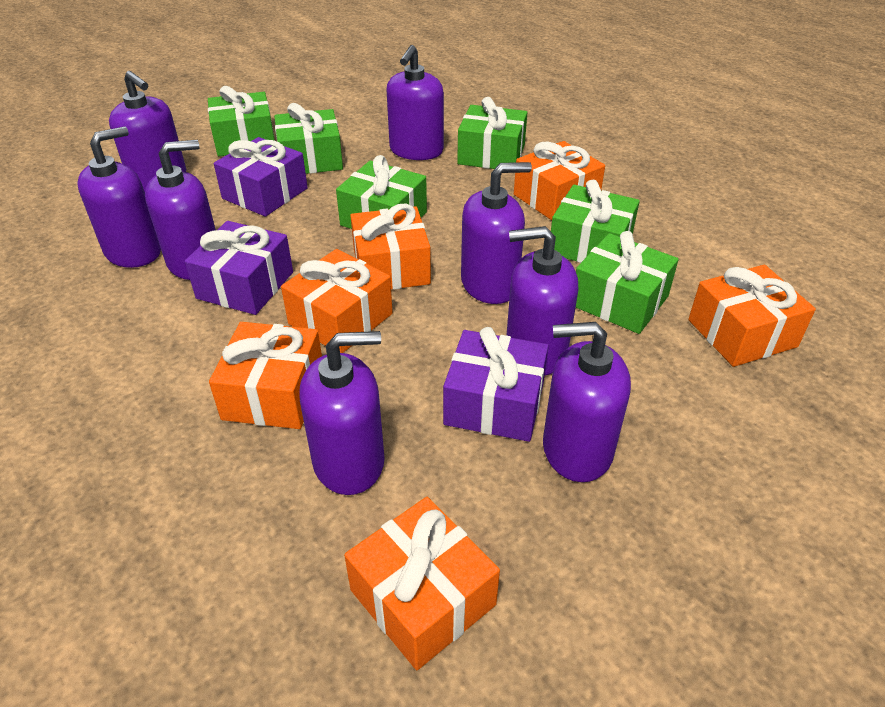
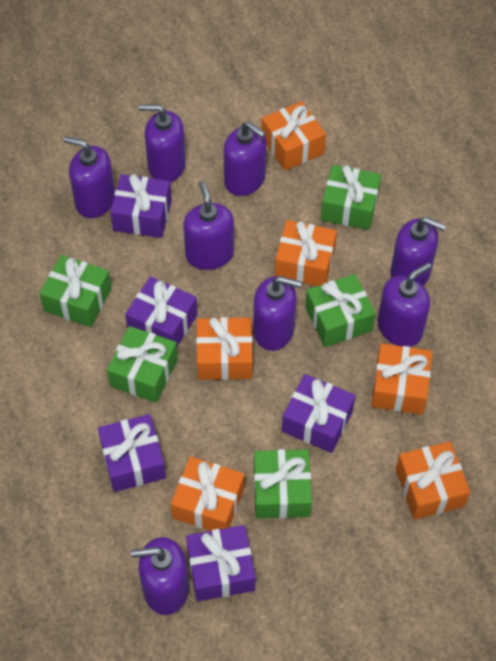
green gift: [208,86,275,156] [274,103,343,174] [336,155,427,229] [457,97,528,169] [551,180,640,263] [576,231,679,334] = 6 -> [39,255,112,327] [107,326,178,403] [254,449,312,519] [305,274,376,347] [321,165,381,230] = 5
purple gift: [185,221,293,315] [214,137,308,217] [443,327,549,442] = 3 -> [98,414,166,492] [110,174,172,238] [125,276,198,346] [186,525,256,601] [282,374,356,453] = 5

